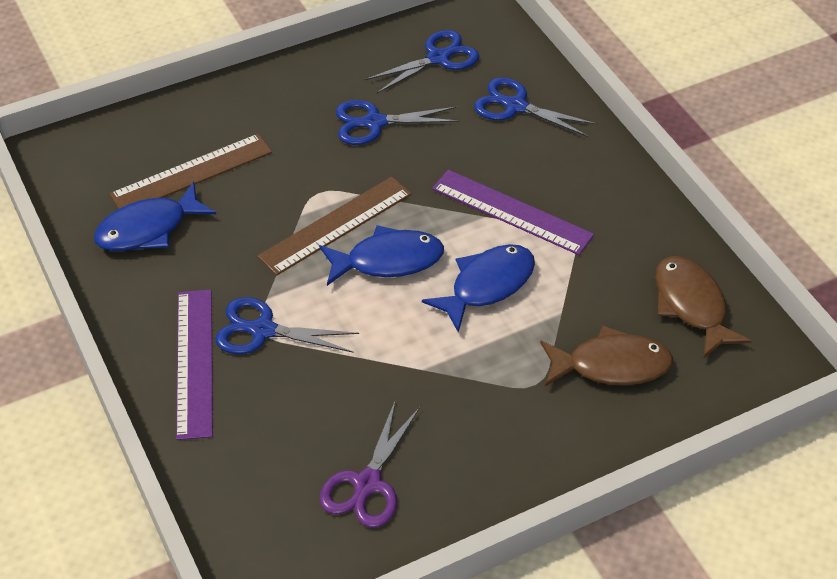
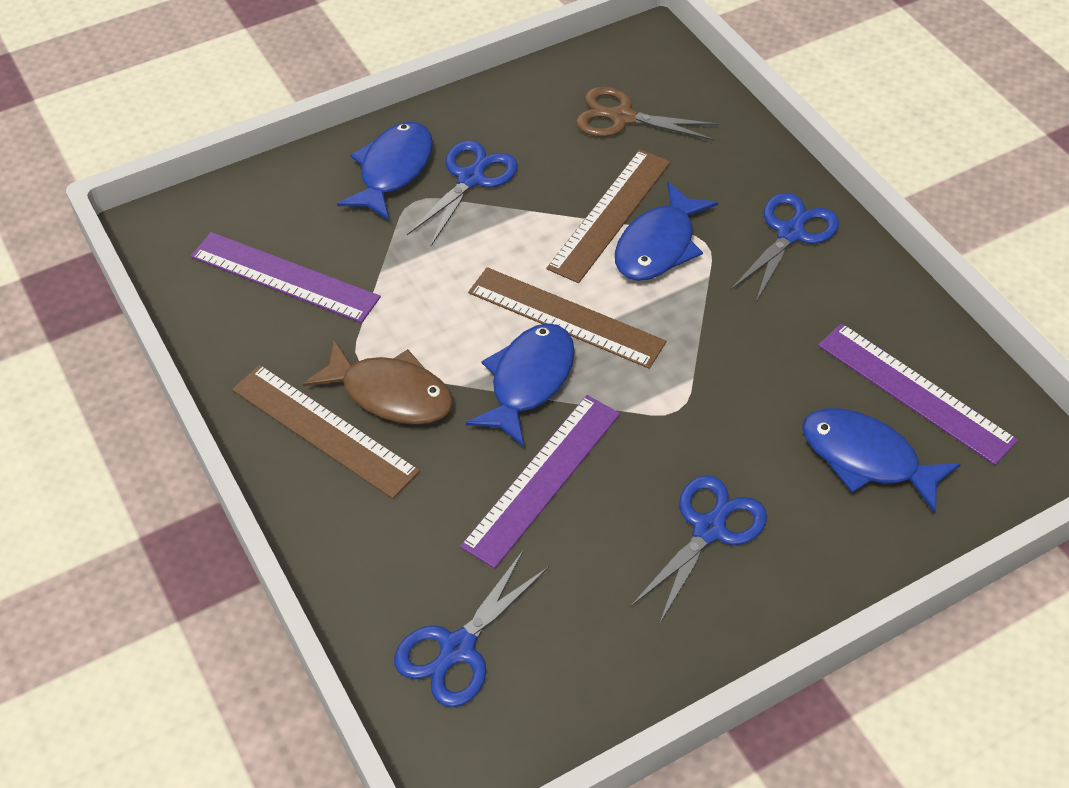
blue fish: [94,182,216,251] [319,225,444,286] [422,244,535,332] = 3 -> [337,122,433,221] [466,323,575,447] [615,182,718,281] [802,408,961,514] = 4
brown fish: [540,325,673,386] [656,256,752,359] = 2 -> [303,340,453,425] = 1
brown ruler: [109,134,272,209] [257,177,411,276] = 2 -> [232,365,420,499] [468,267,666,369] [547,149,670,283] = 3
brown scissors: none = 0 -> [576,87,719,141] = 1
purple ruler: [176,290,213,440] [432,170,594,255] = 2 -> [191,232,381,323] [460,395,620,569] [818,323,1018,465] = 3
purple scissors: [320,399,420,528] = 1 -> none = 0

